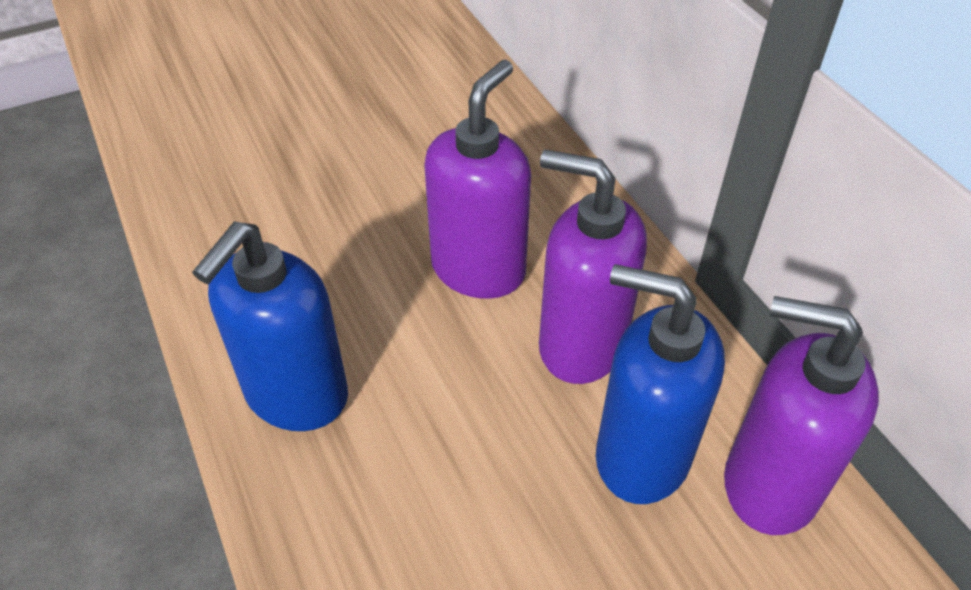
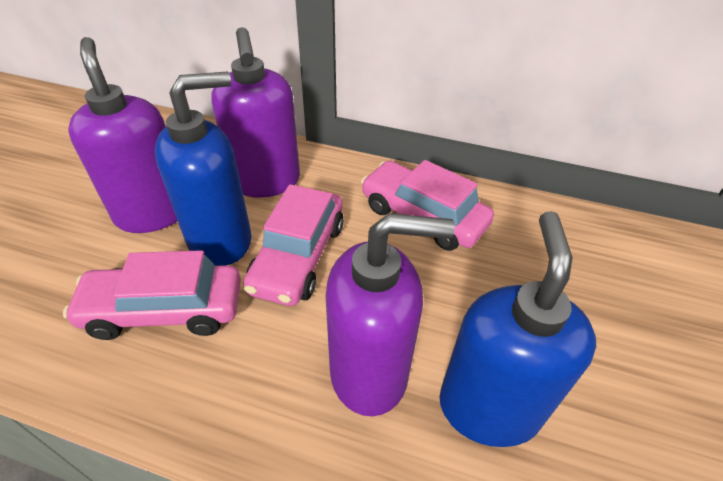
pink car: none = 0 -> [63,250,241,340] [243,184,344,306] [361,160,494,251] = 3

